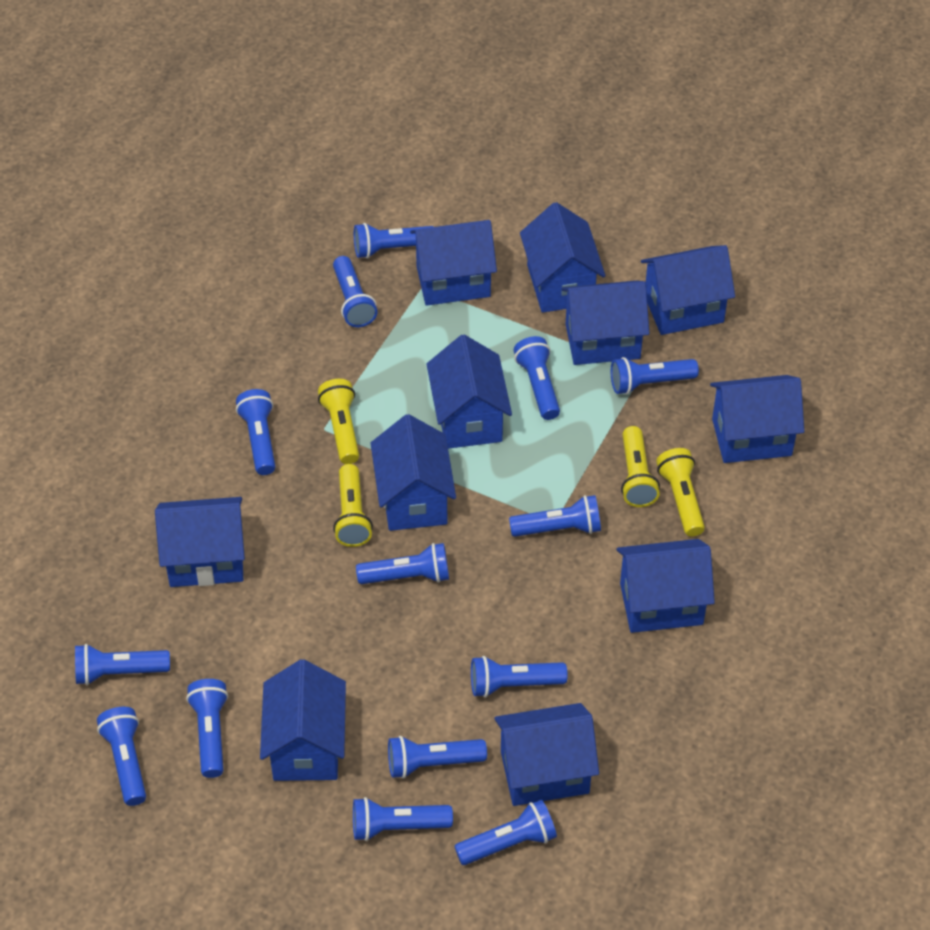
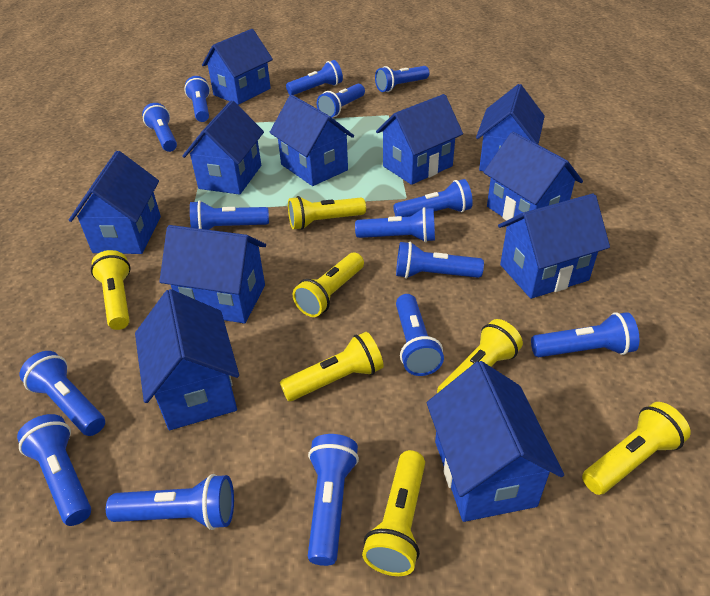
blue flashlight: [75,644,170,685] [97,707,146,806] [186,679,228,778] [236,389,275,475] [333,256,377,327] [353,797,453,841] [354,223,434,258] [356,543,449,584] [388,736,487,778] [454,800,557,865] [471,656,567,697] [509,495,601,537] [513,336,560,420] [611,357,699,394] = 14 -> [17,414,91,526] [20,351,105,436] [106,474,234,530] [142,103,177,152] [184,76,210,122] [190,200,269,230] [286,60,343,95] [308,434,359,566] [317,84,365,117] [355,207,435,242] [375,66,429,92] [393,179,473,217] [396,241,484,279] [396,294,444,376] [531,312,639,357] = 15
yellow flashlight: [318,379,359,464] [333,464,373,547] [621,426,660,507] [656,448,705,536] = 4 -> [91,250,131,330] [280,332,383,401] [288,196,366,230] [293,253,364,317] [362,450,425,576] [437,319,523,393] [582,402,691,495] = 7

